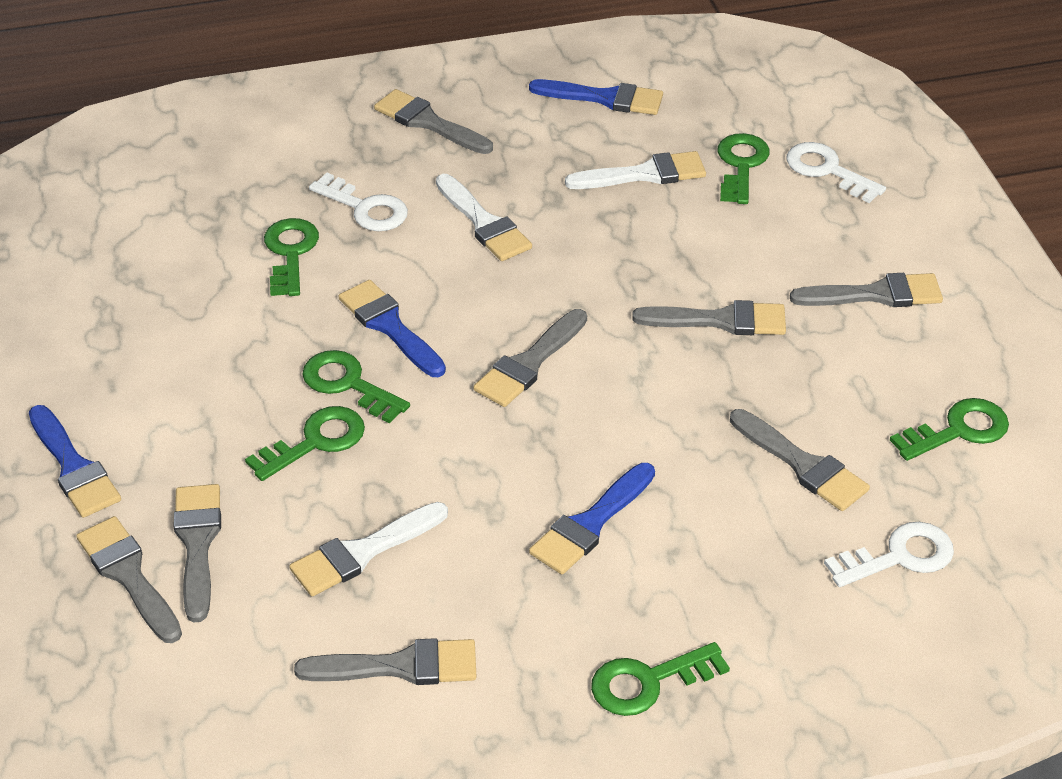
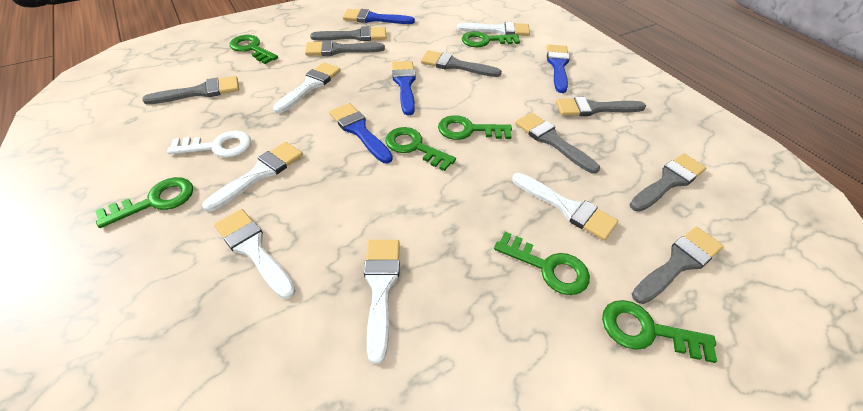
green key: [245,406,365,481] [264,218,319,296] [302,350,410,423] [591,642,730,716] [718,133,770,204] [890,398,1009,461] = 6 -> [95,177,193,228] [229,35,278,64] [385,127,456,171] [438,115,512,140] [462,31,520,47] [494,232,590,295] [602,300,717,363] = 7
white brush: [289,502,448,596] [436,174,532,261] [565,151,706,189] = 3 -> [202,142,303,211] [214,209,296,299] [273,62,341,113] [364,240,400,364] [457,22,530,36] [512,173,618,241] = 6
white key: [309,173,408,231] [786,142,886,203] [824,522,954,587] = 3 -> [167,131,251,157] = 1

